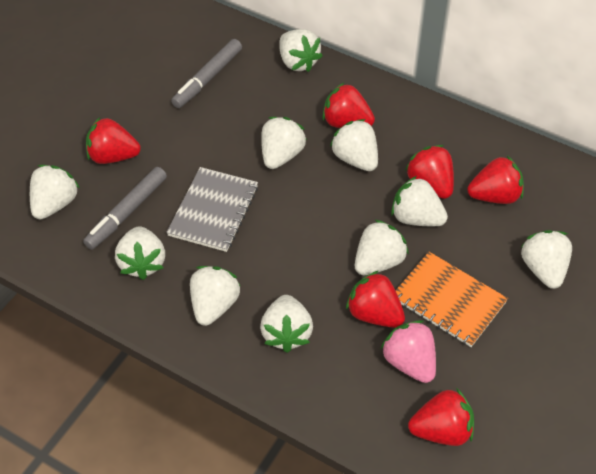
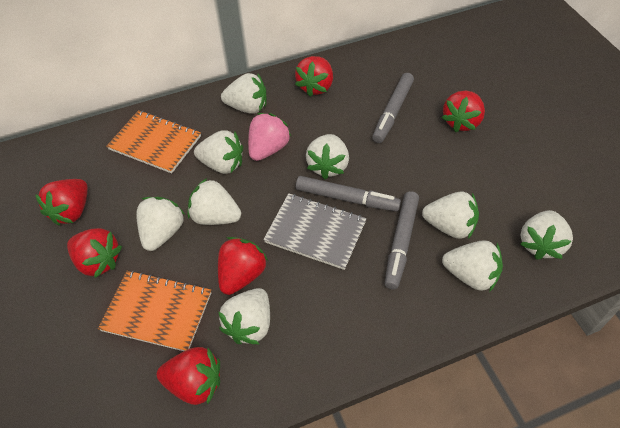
grey marker: [83,167,167,250] [171,39,242,108] = 2 -> [296,176,401,212] [372,73,414,143] [385,191,419,290] = 3
orange notebook: [395,252,508,347] = 1 -> [98,270,211,351] [107,110,201,173] = 2
white strawberry: [30,165,80,220] [115,226,165,280] [190,266,240,326] [260,295,313,353] [261,117,307,169] [279,29,323,72] [330,119,378,171] [355,219,409,275] [391,176,448,226] [520,230,572,289] = 10 -> [136,197,185,251] [187,178,241,225] [194,131,243,174] [218,288,270,344] [221,73,267,114] [306,134,349,179] [422,191,479,239] [442,240,503,292] [520,210,573,260] = 9

